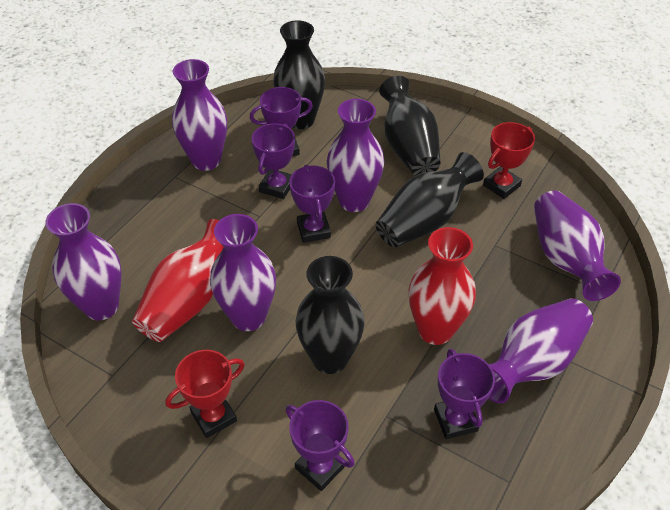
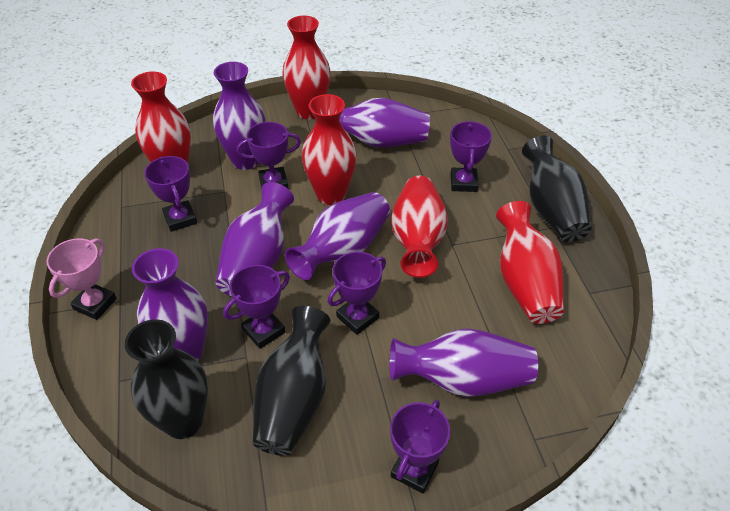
black vase: [273,20,325,129] [295,256,364,374] [376,152,484,247] [379,76,441,176] = 4 -> [125,319,208,439] [253,306,331,456] [522,135,592,242] = 3
pink trophy: none = 0 -> [46,238,117,320] = 1
purple trophy: [250,87,313,156] [251,123,295,199] [286,400,355,491] [289,165,335,243] [434,349,495,439] = 5 -> [144,156,197,232] [223,265,290,349] [237,122,301,188] [328,252,386,335] [390,400,450,493] [450,121,492,192] = 6
red trophy: [166,350,245,438] [483,122,535,199] = 2 -> none = 0
red vase: [132,219,224,342] [409,227,476,345] = 2 -> [131,72,191,163] [283,16,331,120] [302,94,357,205] [391,176,448,278] [496,201,564,324] = 5

